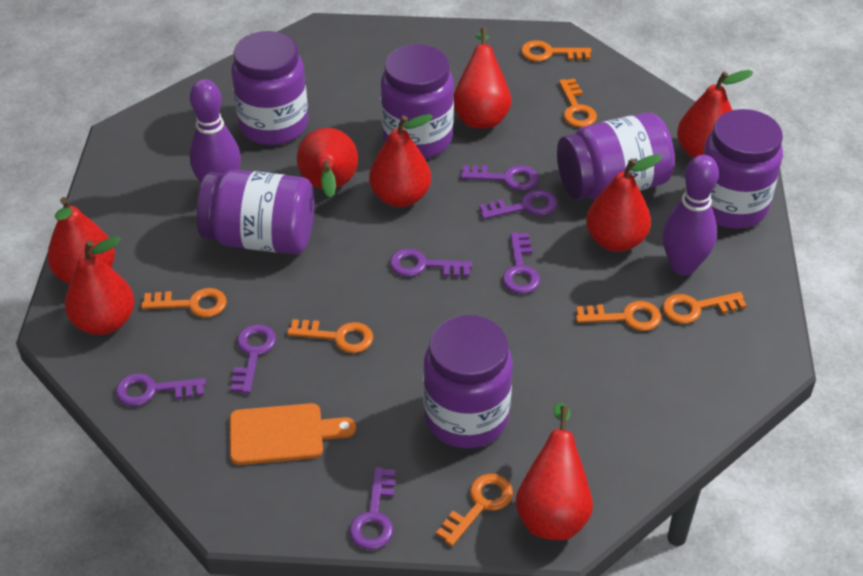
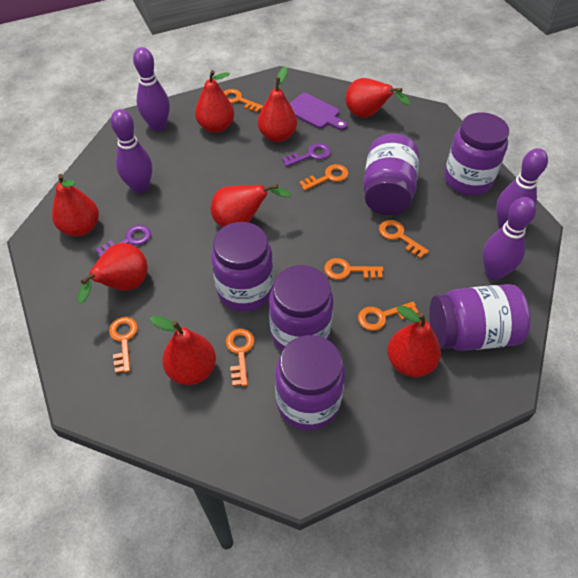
orange cutting board: [230,403,356,465] = 1 -> none = 0
purple bowling pin: [189,79,241,184] [662,155,719,275] = 2 -> [111,109,152,194] [133,47,170,131] [482,197,536,280] [496,148,548,228] = 4
purple cutting board: none = 0 -> [289,93,347,130] = 1
purple key: [115,373,206,406] [231,324,276,394] [349,467,395,550] [390,249,472,277] [461,165,538,191] [479,189,557,219] [502,232,540,294] = 7 -> [96,225,151,257] [282,143,331,167] = 2

